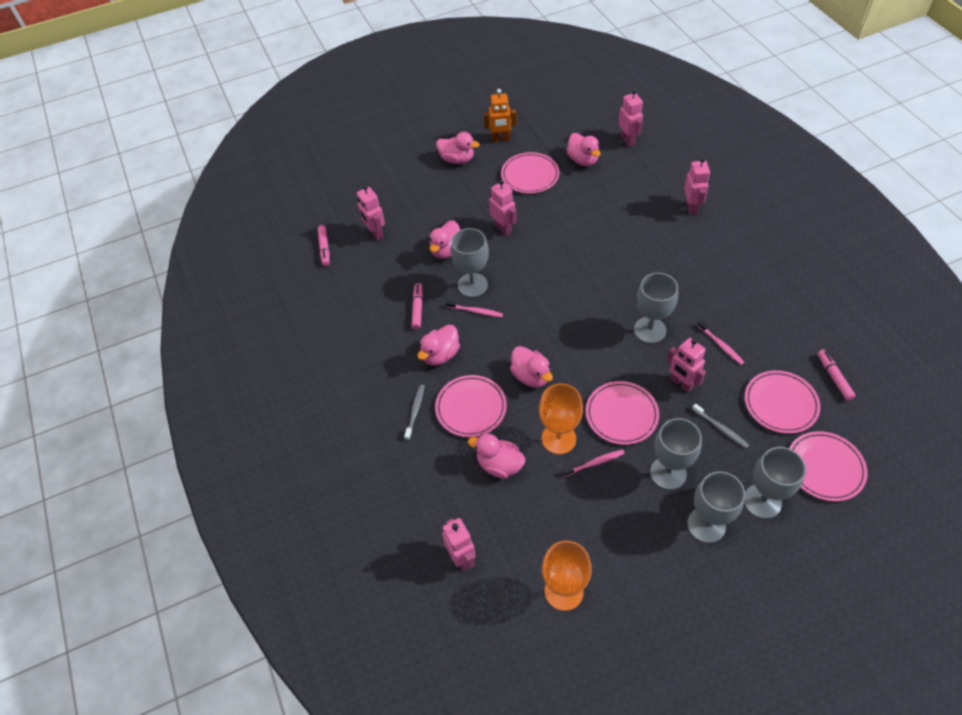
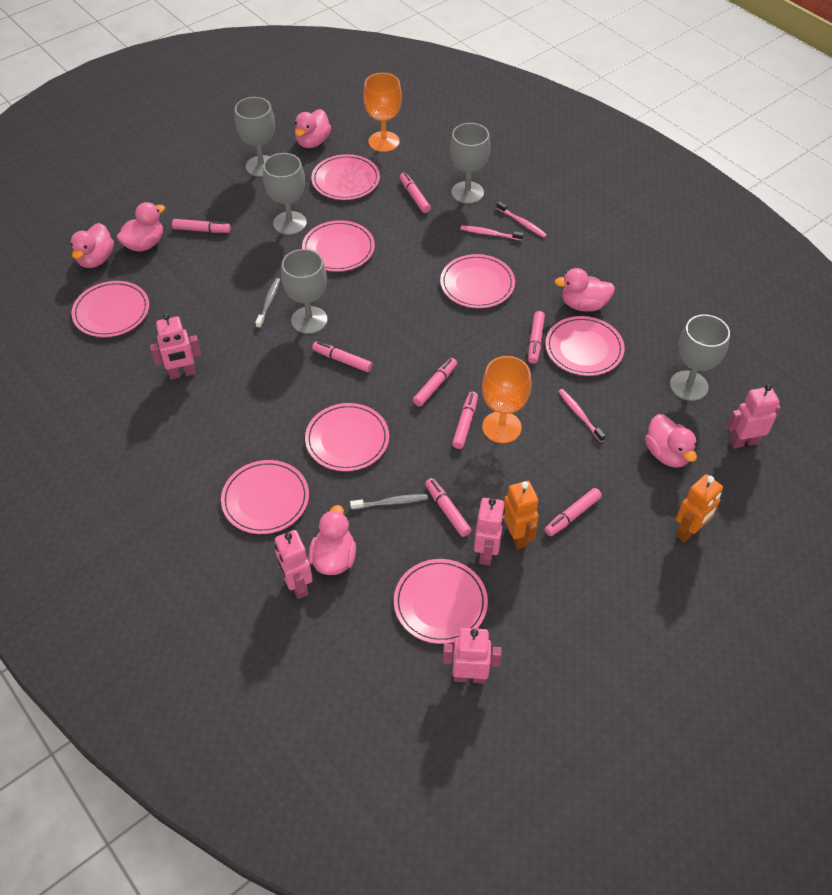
orange robot: [484,89,517,142] = 1 -> [504,481,539,549] [676,474,723,542] = 2
pink marker: [318,225,330,266] [411,283,423,330] [817,350,856,401] = 3 -> [172,219,231,233] [312,341,372,372] [400,173,431,213] [413,358,457,406] [425,478,471,537] [452,392,478,449] [528,311,545,364] [545,488,602,536] = 8
pink plate: [435,375,507,437] [501,152,559,194] [586,381,659,445] [745,370,820,434] [789,431,868,501] = 5 -> [71,281,149,337] [221,460,309,534] [302,220,375,272] [305,403,389,471] [311,154,380,200] [394,559,488,644] [440,254,515,308] [545,316,625,376] = 8
pink robot: [357,185,385,240] [442,518,476,571] [489,180,517,236] [618,89,643,147] [667,338,706,393] [684,157,710,215] = 6 -> [150,313,201,379] [275,530,313,599] [443,628,502,684] [474,498,505,565] [727,384,781,449] = 5

